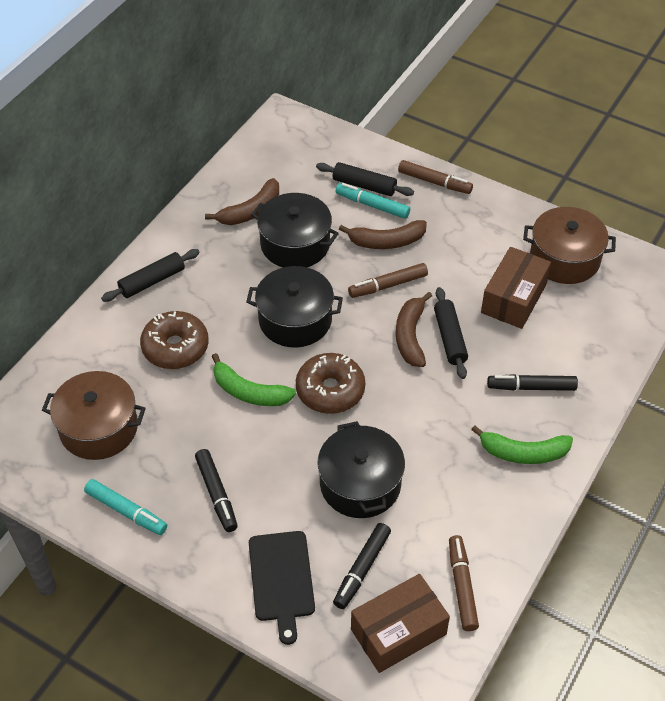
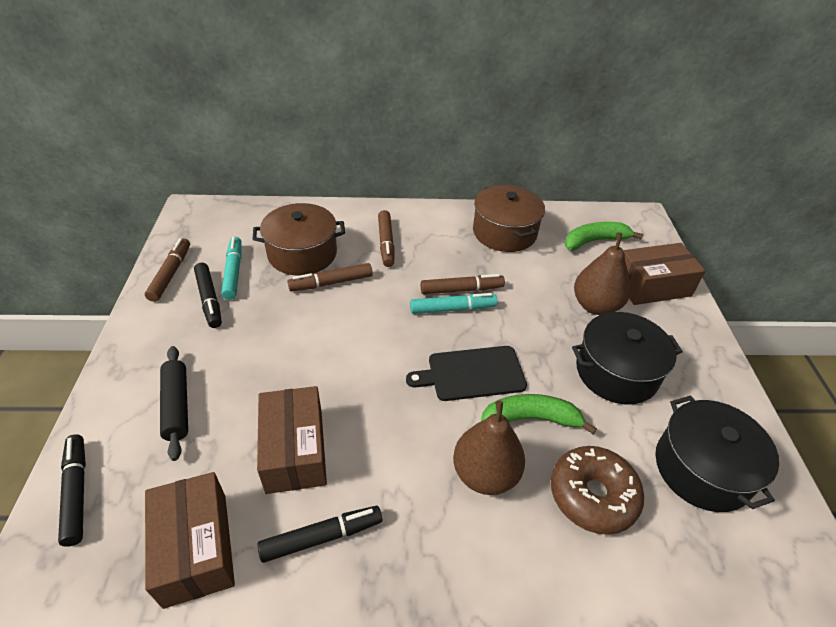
black pot: [246,266,343,348] [251,193,339,267] [317,421,405,518] = 3 -> [572,312,683,405] [655,396,779,512] = 2
black rolling pin: [101,249,200,302] [316,162,414,196] [434,287,468,379] = 3 -> [160,346,188,461] = 1
brown banana: [205,178,279,225] [339,220,427,249] [396,292,432,367] = 3 -> none = 0
brown box: [351,574,450,673] [481,247,551,329] = 2 -> [145,472,235,609] [257,386,327,494] [623,243,706,305] = 3
brown donut: [140,311,208,369] [296,353,365,414] = 2 -> [551,446,644,535] = 1
brown marker: [348,263,428,298] [398,160,473,194] [449,535,479,631] = 3 -> [145,238,190,302] [287,263,373,292] [378,210,395,267] [421,274,505,294] = 4
brown pear: none = 0 -> [453,401,525,495] [574,233,630,315] = 2

